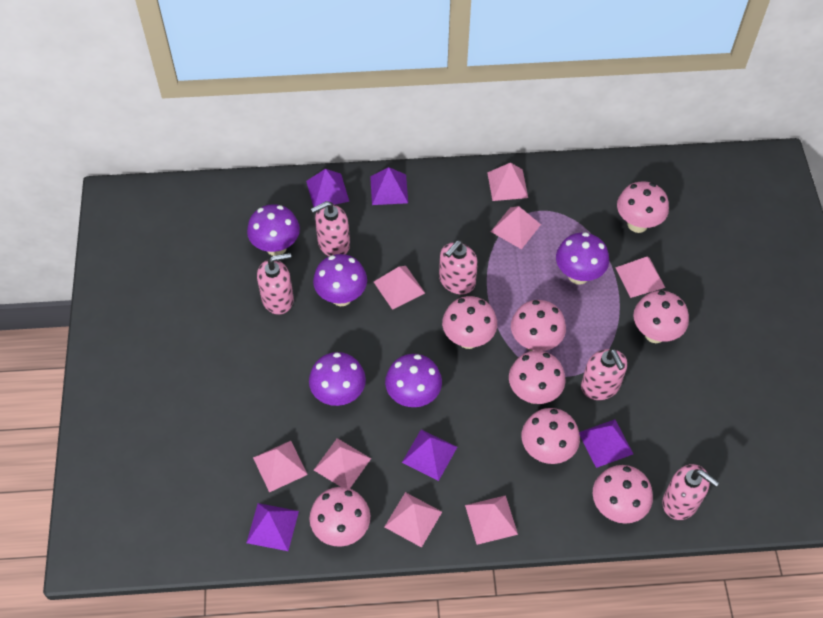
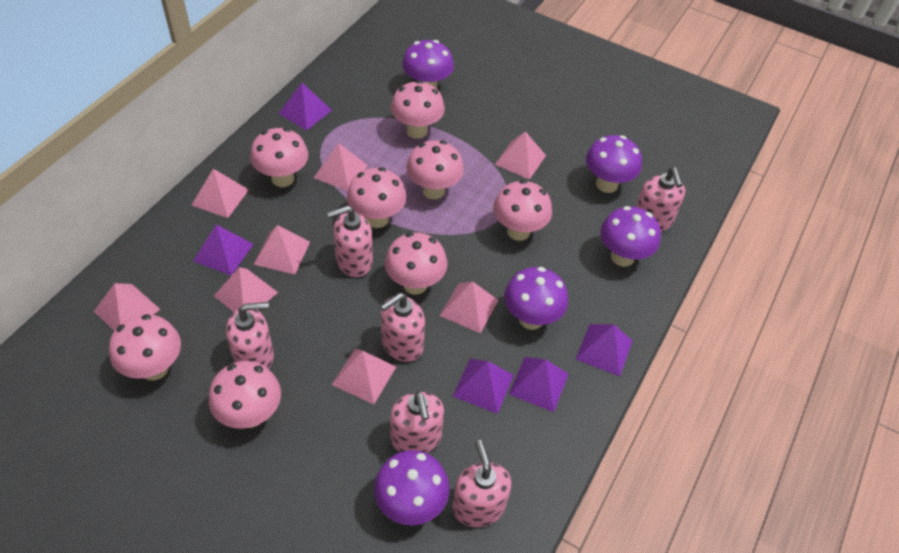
pink soap dispenser: [257,253,294,315] [311,201,350,256] [439,240,478,294] [581,349,627,400] [663,464,719,520] = 5 -> [226,302,274,369] [327,205,373,277] [380,293,425,362] [390,391,444,453] [452,440,512,527] [636,167,685,231] = 6

